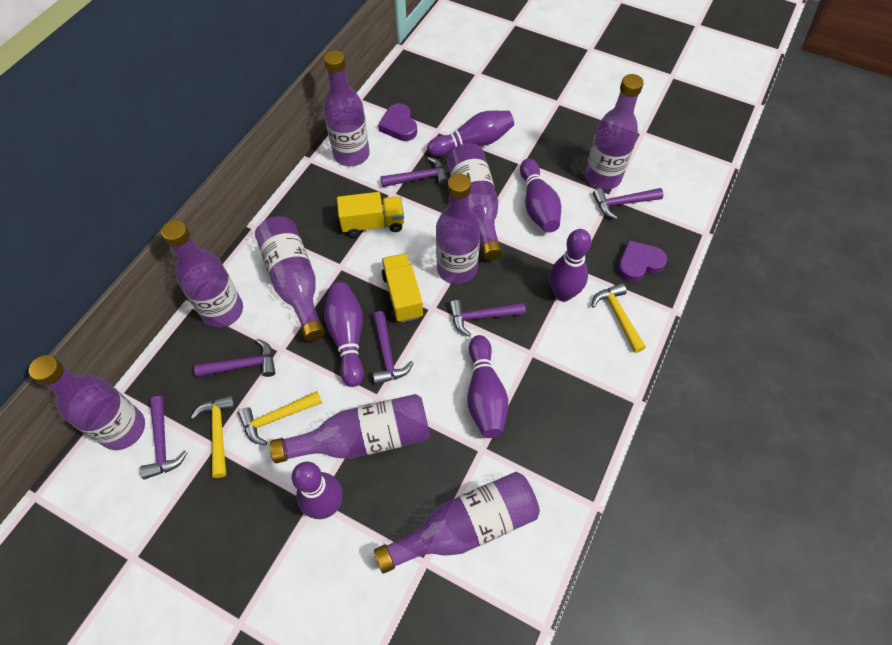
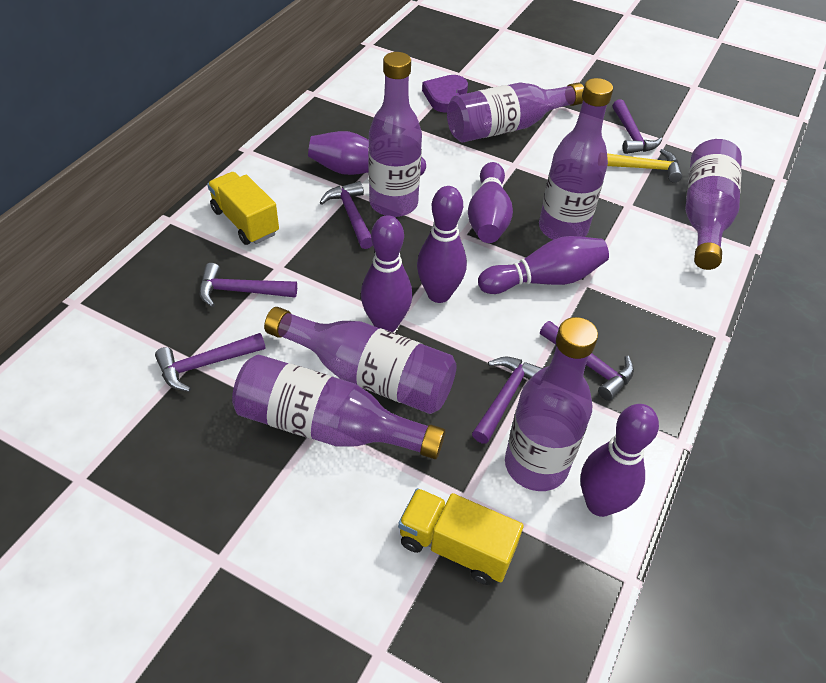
purple bottle: [29,355,145,450] [161,220,243,328] [255,216,325,341] [270,394,430,463] [323,50,370,166] [374,472,540,574] [436,174,480,284] [447,143,503,260] [585,74,644,190] = 9 -> [232,355,445,459] [264,307,457,414] [368,52,422,217] [447,82,584,143] [505,317,598,491] [539,78,613,240] [685,139,742,270] = 7
purple heart: [378,103,417,141] [617,240,667,282] = 2 -> [422,75,468,113] = 1
yellow hammer: [191,395,236,478] [238,391,322,445] [591,283,646,353] = 3 -> [607,149,682,182] = 1

